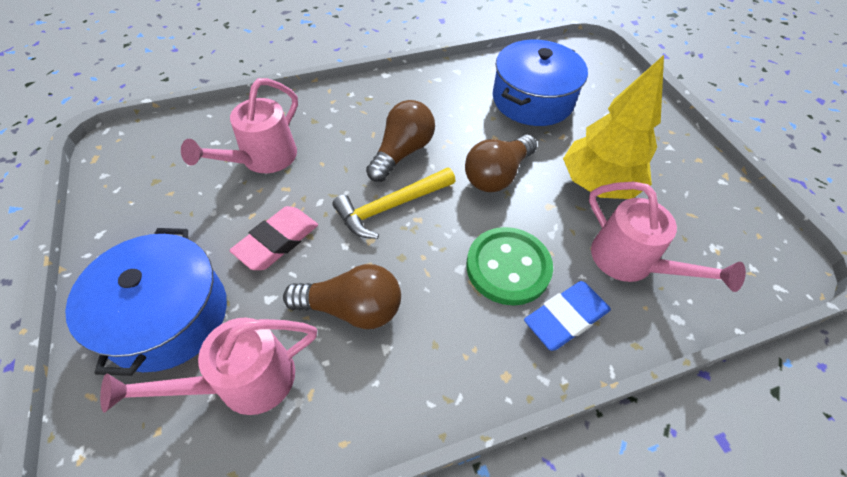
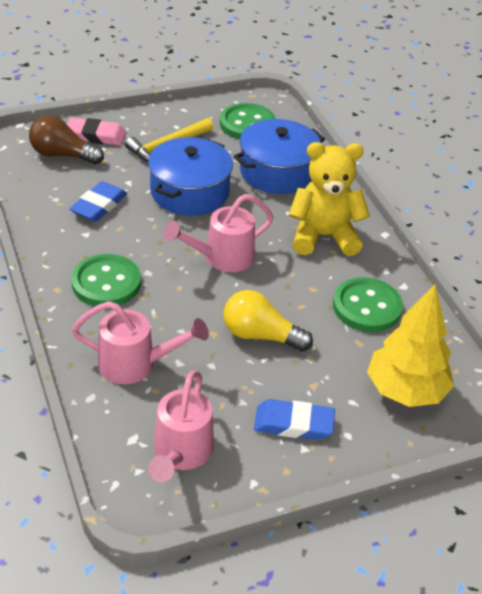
blue eraser: [524,281,611,351] = 1 -> [69,181,127,222] [254,399,335,440] = 2
brown light bulb: [283,264,401,329] [366,100,435,182] [465,135,537,192] = 3 -> [29,115,104,164] = 1
green button: [466,227,553,306] = 1 -> [71,254,141,306] [220,103,276,140] [333,277,403,332] = 3
yellow light bulb: none = 0 -> [224,290,313,351] = 1
yellow teddy bear: none = 0 -> [289,142,370,256] = 1

